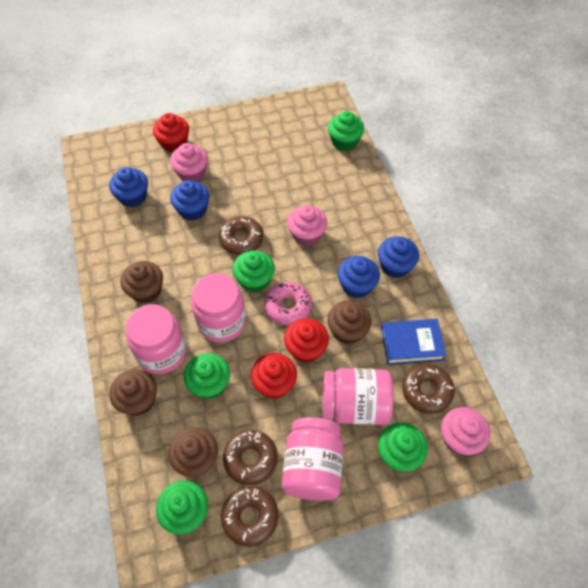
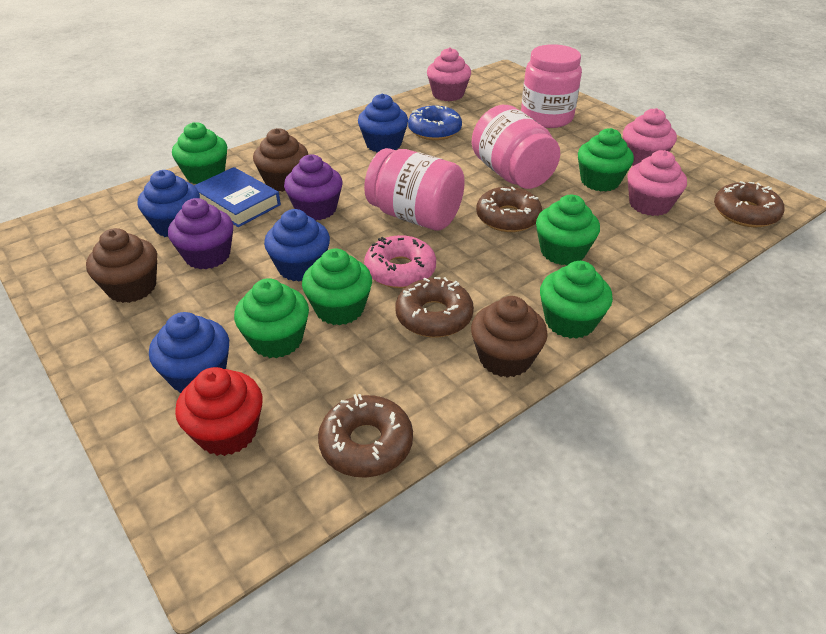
blue donut: none = 0 -> [408,106,462,140] = 1
brown cupcake: [109,369,157,416] [120,261,163,304] [168,427,218,477] [327,300,372,344] = 4 -> [86,228,157,303] [253,128,308,192] [471,296,548,378] = 3
green cupcake: [156,480,208,534] [184,353,230,399] [233,250,275,293] [328,111,364,151] [378,423,428,472] = 5 -> [172,122,227,184] [234,278,309,358] [302,249,372,325] [536,195,600,265] [540,261,613,339] [578,128,634,192] = 6
pink jar: [126,304,186,374] [191,273,246,343] [282,417,343,501] [323,368,394,425] = 4 -> [364,148,465,231] [472,105,560,189] [521,44,582,128] = 3
purple cupcake: none = 0 -> [168,198,233,269] [284,154,342,220] = 2
red cupcake: [153,113,189,153] [251,353,297,398] [284,318,329,363] = 3 -> [175,367,262,456] = 1

